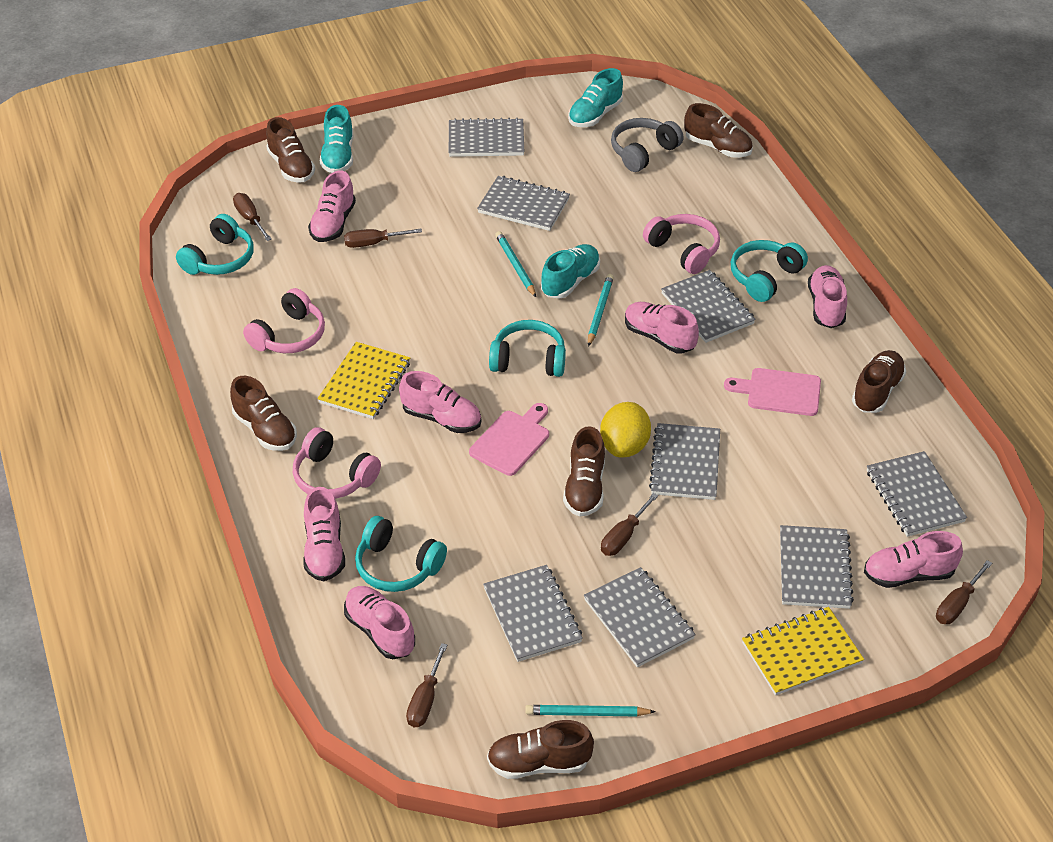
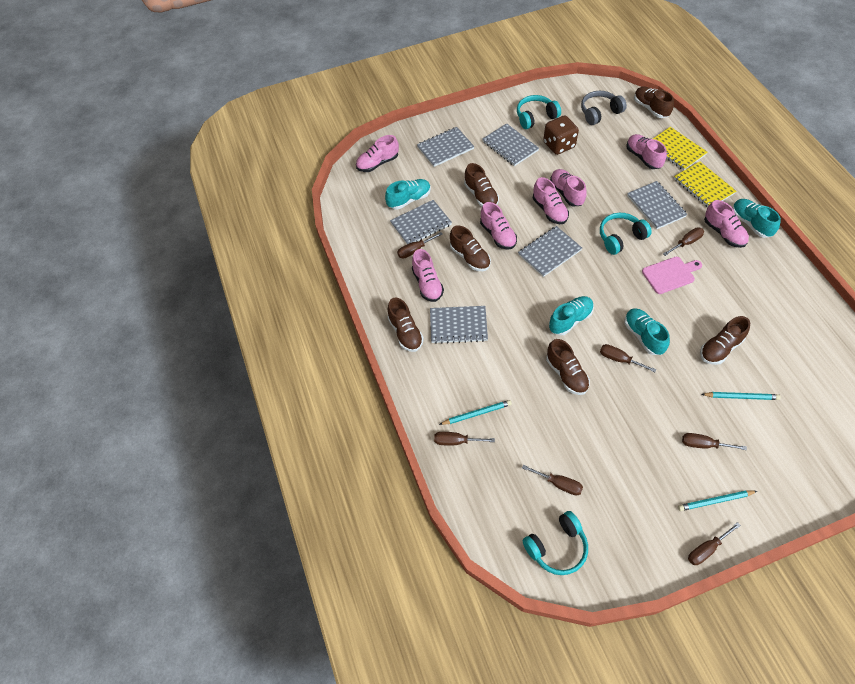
brown dice: none = 0 -> [543,115,579,155] = 1
brown screwdriver: [233,193,272,241] [344,229,422,248] [406,643,447,727] [601,493,658,556] [936,560,992,624] = 5 -> [397,232,442,259] [434,432,495,445] [522,465,583,495] [600,344,657,372] [663,227,704,256] [682,433,747,450] [688,522,741,565] = 7
grey notebook: [449,118,524,157] [477,176,570,231] [483,565,583,662] [584,567,696,667] [649,423,720,500] [661,270,756,343] [780,525,854,609] [867,451,967,537] = 8 -> [390,200,452,244] [417,127,474,167] [430,306,488,344] [483,123,539,166] [518,226,582,277] [627,181,687,230] = 6
pink cutting board: [469,403,549,476] [724,368,821,416] = 2 -> [642,257,702,294] = 1
pink headphones: [243,288,325,353] [293,427,381,499] [643,214,720,274] = 3 -> none = 0
turquoise headphones: [176,214,254,275] [355,516,447,592] [489,320,566,377] [731,240,808,302] = 4 -> [517,95,561,129] [522,511,588,575] [600,213,652,255] = 3
turquoise shoe: [320,105,353,173] [541,244,600,299] [568,68,623,127] = 3 -> [385,179,431,210] [549,296,594,335] [624,308,670,355] [733,199,781,238] = 4
yellow lemon: [600,402,651,458] = 1 -> none = 0

